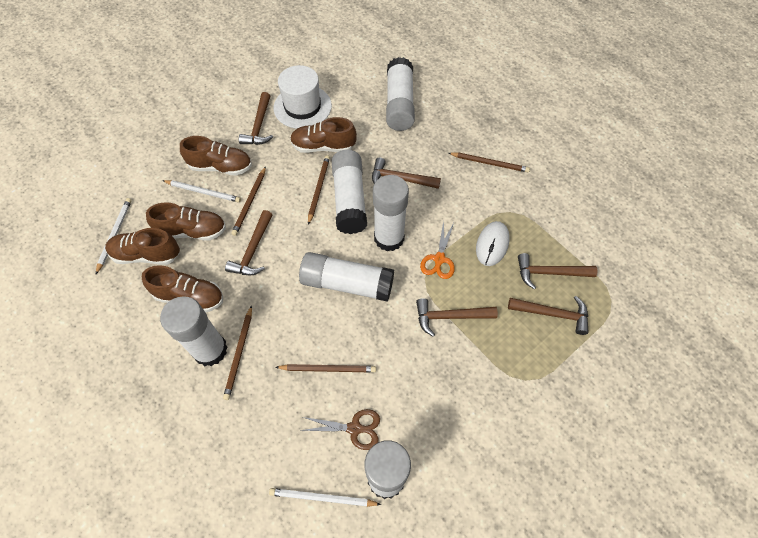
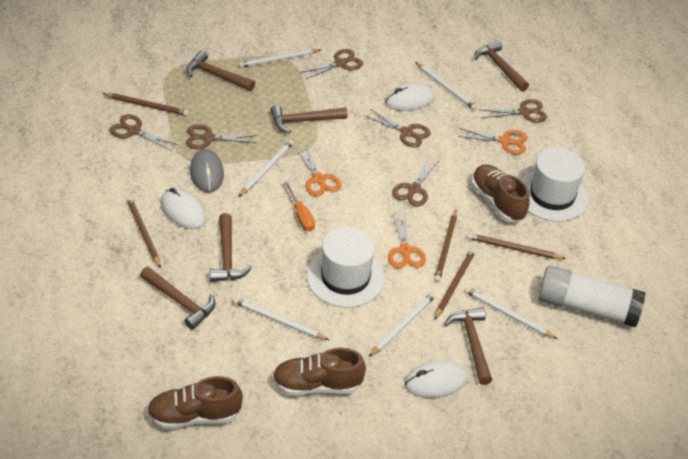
brown scissors: [300,409,380,450] = 1 -> [109,114,178,151] [186,124,257,149] [299,49,363,79] [364,109,431,147] [392,158,439,206] [482,99,547,122] = 6
brown shoe: [105,228,180,265] [142,265,223,312] [146,202,226,240] [180,136,252,176] [290,117,357,153] = 5 -> [147,376,243,429] [272,348,366,396] [471,164,529,222] = 3
grey mouse: none = 0 -> [190,149,224,192] = 1
orange scissors: [420,221,455,279] = 1 -> [295,145,341,196] [388,214,426,268] [458,128,527,154] = 3
orange screwdriver: none = 0 -> [284,180,315,231] = 1
white glue stick: [160,296,228,366] [299,252,394,302] [332,150,367,234] [365,440,411,499] [373,175,409,251] [386,57,415,131] = 6 -> [538,266,646,327] = 1
white hat: [274,65,332,129] = 1 -> [307,227,385,308] [521,147,589,222] = 2
white mouse: [476,221,510,266] = 1 -> [161,188,206,229] [385,83,435,111] [404,361,467,398] = 3
white pencil: [96,198,132,274] [162,180,241,203] [269,488,381,507] = 3 -> [233,297,329,340] [238,140,294,197] [239,49,321,68] [369,292,436,357] [415,62,477,110] [464,287,557,339] = 6

